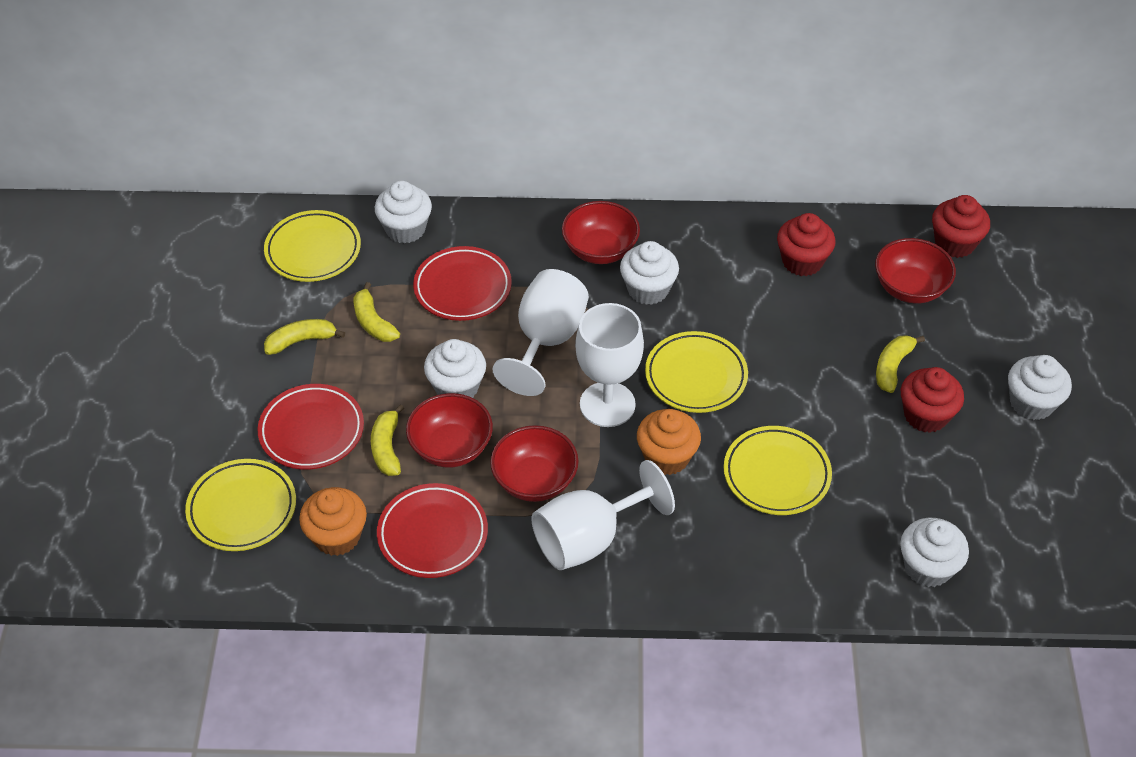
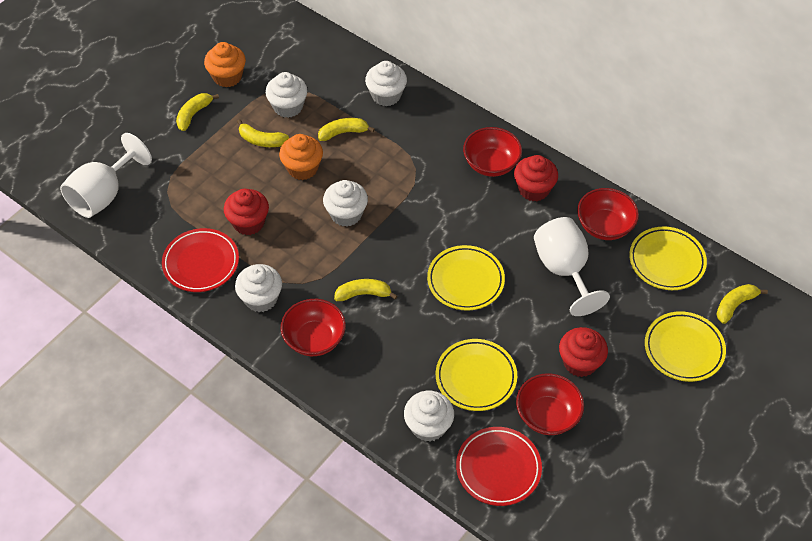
red plate: [257,384,364,470] [377,483,488,578] [413,246,512,321] = 3 -> [162,228,239,292] [456,427,542,506] = 2
white goblet: [492,269,589,396] [531,460,675,570] [575,303,644,427] = 3 -> [60,133,152,218] [534,217,610,316] = 2
yellow banana: [264,319,345,355] [354,282,400,342] [371,404,404,476] [876,335,925,393] = 4 -> [176,93,219,131] [237,119,289,147] [318,118,375,141] [334,279,397,301] [716,284,768,324] = 5

